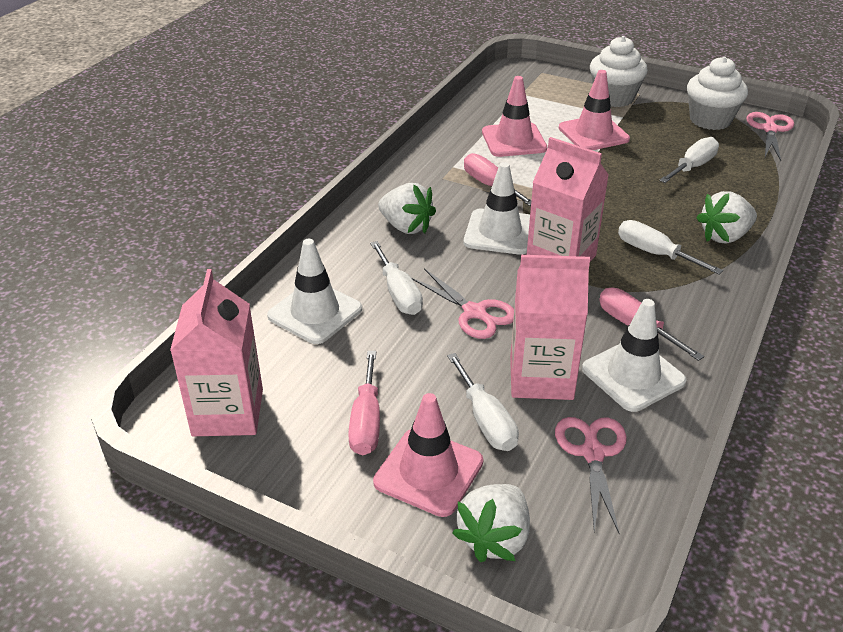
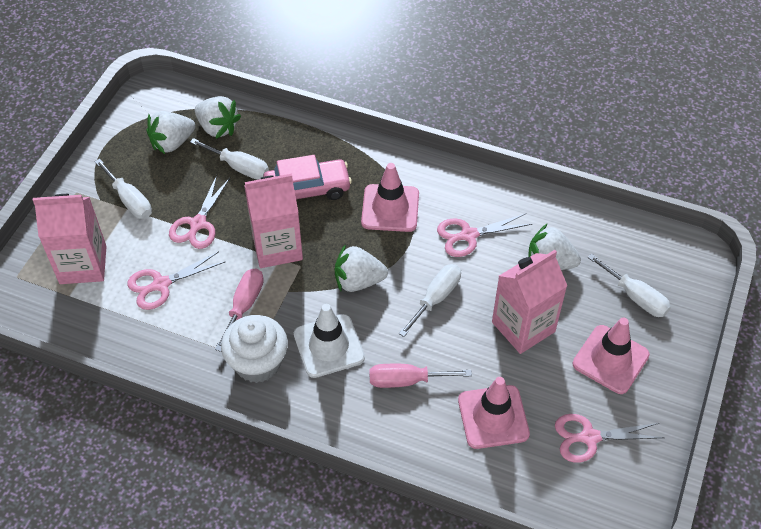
pink car: none = 0 -> [263,155,352,200] = 1
pink scissors: [412,268,514,339] [555,417,627,535] [746,112,794,161] = 3 -> [127,252,225,310] [169,175,231,249] [437,213,532,257] [555,414,665,463] = 4
pink screwdriver: [348,351,380,455] [464,153,531,206] [599,288,704,361] = 3 -> [215,269,264,352] [369,364,472,388] = 2
white cupcake: [590,36,648,107] [687,57,748,130] = 2 -> [221,315,288,383] = 1
white strawberry: [378,183,436,234] [452,484,530,562] [696,191,757,243] = 3 -> [147,111,195,154] [195,96,241,139] [335,244,388,292] [528,223,581,270] = 4
white traffic cone: [267,239,362,344] [464,162,530,255] [582,299,687,412] = 3 -> [294,304,365,378] = 1

